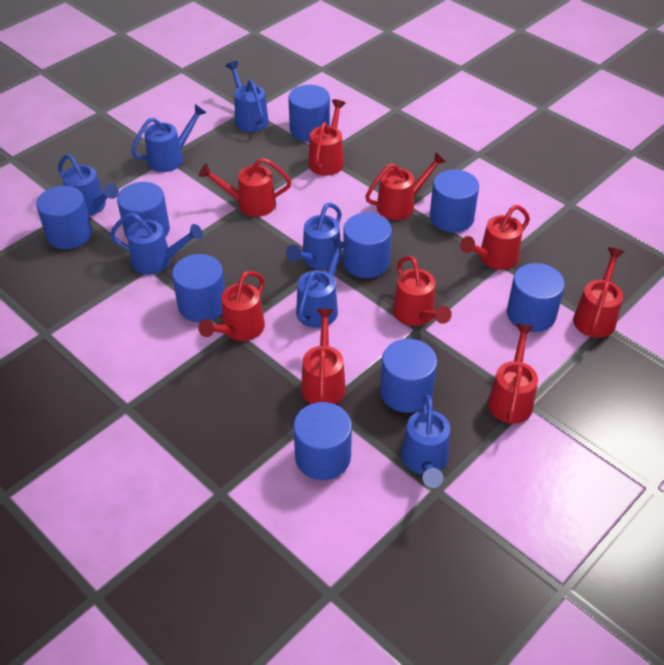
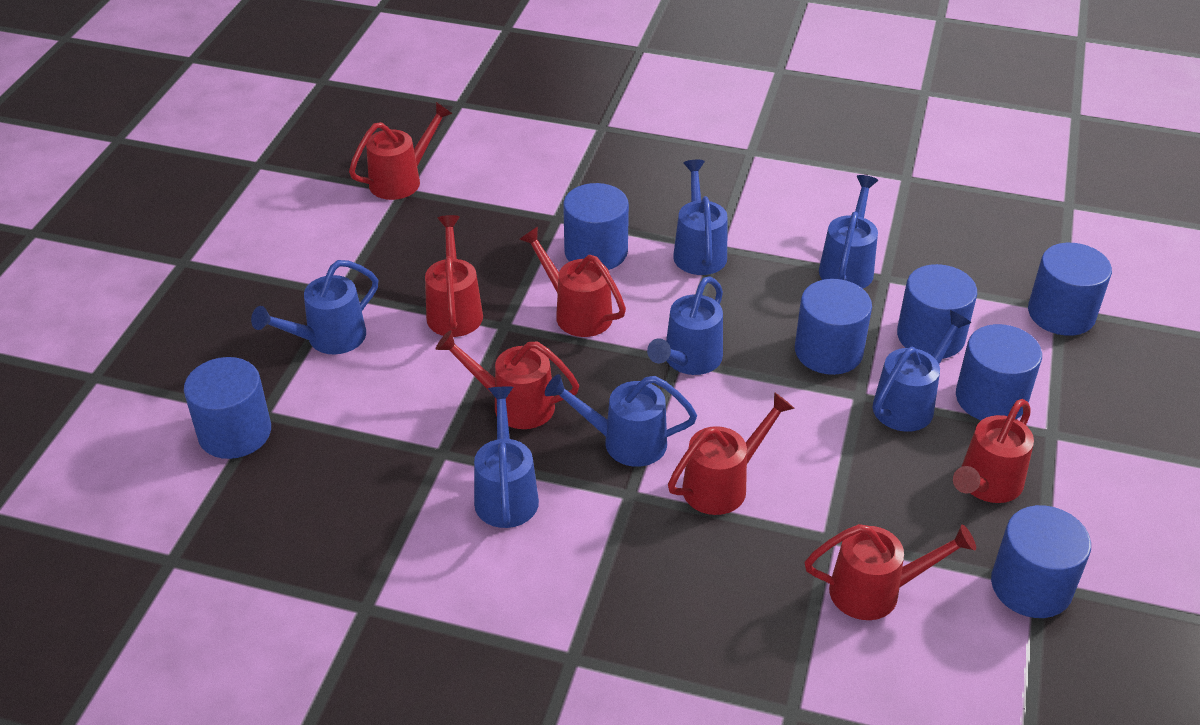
blue cylinder: [36,186,92,249] [117,182,170,239] [172,254,225,322] [288,85,330,142] [293,402,352,480] [343,213,392,278] [380,339,437,413] [430,170,479,232] [507,263,565,332] = 9 -> [184,357,271,459] [563,183,629,270] [795,279,872,375] [897,264,977,359] [956,324,1042,420] [991,505,1091,618] [1028,243,1112,336] = 7
red watering can: [198,271,265,341] [199,158,292,217] [301,309,346,404] [308,99,346,176] [365,152,446,220] [393,255,452,326] [460,205,530,270] [488,324,538,424] [573,247,624,338] = 9 -> [349,102,453,200] [425,215,483,337] [436,330,580,429] [519,227,626,337] [668,392,795,515] [805,524,976,620] [953,399,1034,503] = 7

